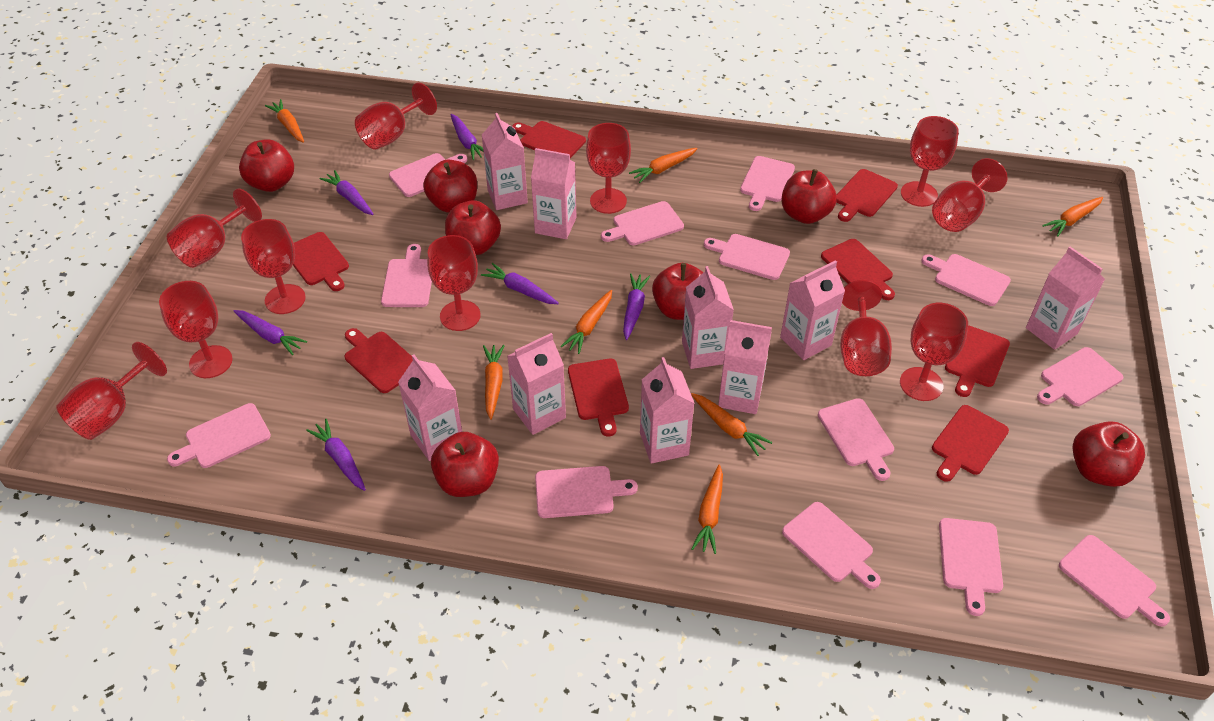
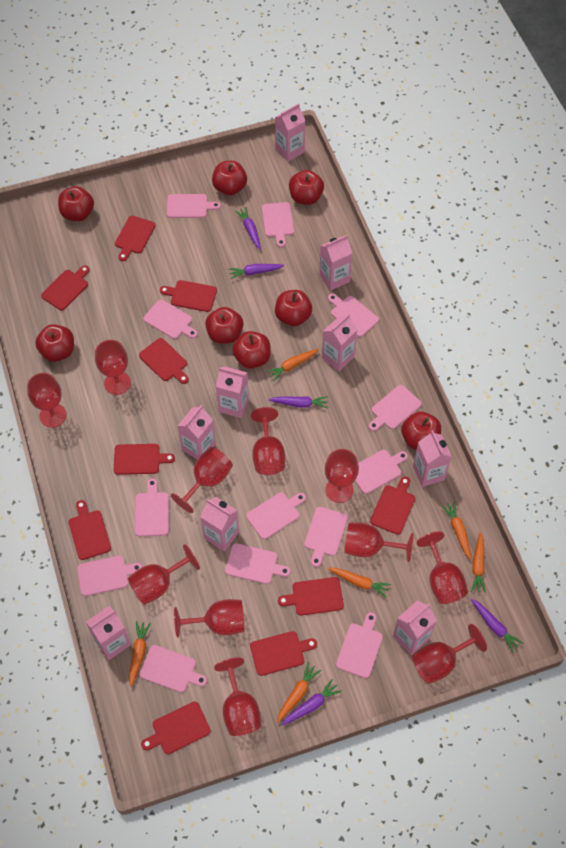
orange carrot: [265,99,304,143] [483,344,505,420] [560,290,612,354] [629,148,698,183] [691,393,773,456] [691,464,723,554] [1042,197,1103,236] = 7 -> [129,621,151,687] [266,349,319,381] [277,662,321,723] [328,568,391,597] [441,501,471,560] [471,532,486,593] = 6
purple carrot: [234,310,307,355] [306,419,366,491] [319,170,374,215] [450,114,483,160] [481,263,559,304] [623,273,650,340] = 6 -> [228,264,285,279] [235,207,261,250] [268,396,328,409] [281,679,342,725] [471,599,523,653] = 5
red apple: [239,139,294,192] [423,160,477,213] [431,432,499,497] [445,201,501,255] [652,263,704,320] [781,169,837,224] [1072,421,1145,487] = 7 -> [35,324,74,362] [58,186,94,221] [205,307,243,344] [212,161,247,195] [232,331,271,369] [275,290,312,326] [289,170,324,205] [401,411,441,450] = 8
red cutting board: [293,232,349,291] [345,328,413,393] [512,121,586,158] [568,359,629,437] [821,239,895,300] [837,169,898,222] [932,405,1009,482] [945,325,1010,397] = 8 -> [41,265,90,311] [69,500,111,560] [114,444,175,475] [115,216,156,261] [139,338,189,384] [141,701,211,754] [160,280,217,312] [250,631,317,676] [278,577,344,616] [370,476,415,535] = 10

